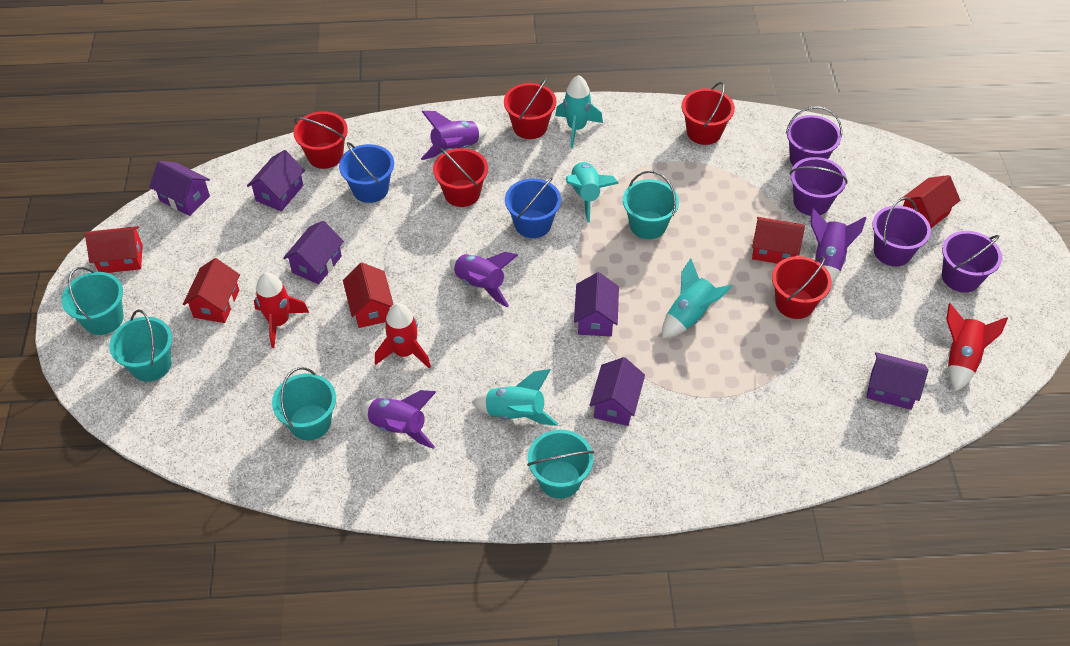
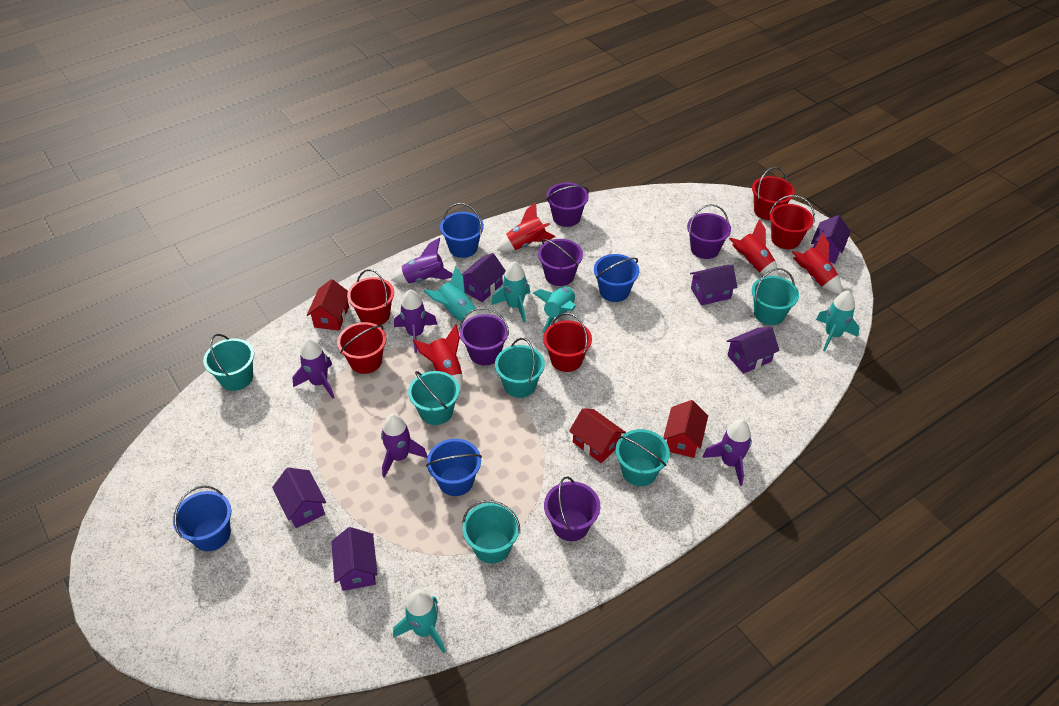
blue bucket: [339,142,394,203] [505,177,561,238] = 2 -> [173,486,231,551] [426,439,482,496] [440,203,484,258] [594,254,639,302] = 4
purple bucket: [786,106,842,166] [790,157,848,216] [872,197,931,266] [942,231,1002,293] = 4 -> [459,307,509,365] [538,239,583,286] [544,476,600,541] [546,182,589,227] [687,204,731,259] = 5
purple rocket: [360,390,436,449] [421,111,488,160] [450,252,518,307] [810,208,867,284] = 4 -> [293,339,335,399] [381,414,428,478] [391,238,453,283] [394,290,438,353] [702,419,752,486] = 5
red house: [85,226,143,273] [183,258,240,323] [343,263,394,328] [752,217,805,264] [901,175,961,228] = 5 -> [307,279,349,331] [569,408,626,463] [663,400,708,458] = 3
red rocket: [254,272,309,348] [375,303,431,368] [946,303,1008,392] = 3 -> [413,324,463,395] [497,202,556,252] [729,219,779,277] [792,232,842,294] = 4
turquoise bucket: [62,267,124,335] [109,310,172,382] [272,367,336,440] [527,430,594,499] [623,171,679,239] = 5 -> [203,334,254,391] [408,371,460,425] [462,500,520,564] [495,338,545,398] [615,429,670,486] [752,268,799,325] = 6
turquoise rocket: [471,369,558,426] [555,75,603,148] [566,161,619,223] [662,258,732,339] = 4 -> [393,590,446,654] [424,266,479,323] [491,261,530,323] [533,287,576,333] [816,291,860,351] = 5

